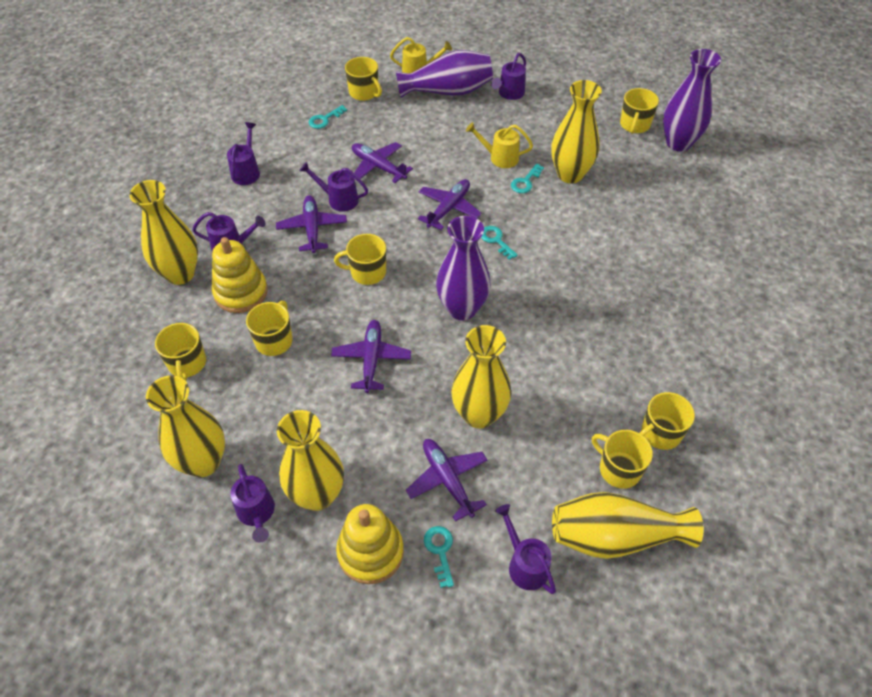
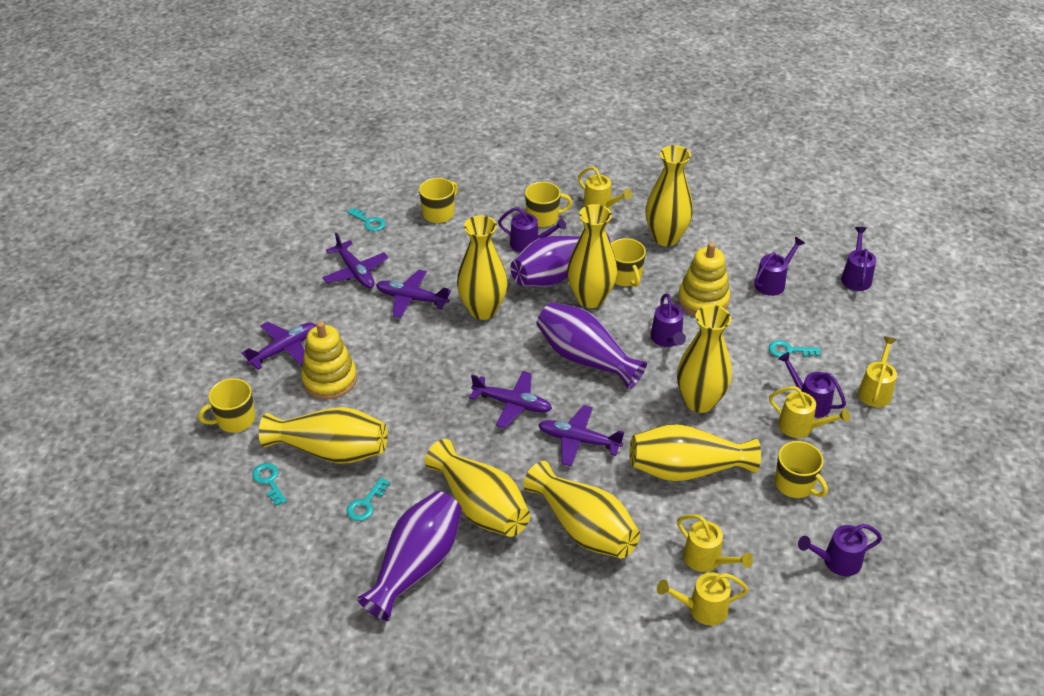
yellow mug: [155,323,206,381] [246,301,293,356] [334,234,386,285] [345,57,382,101] [592,430,653,489] [620,88,659,134] [640,392,695,450] = 7 -> [198,378,255,433] [419,178,458,223] [525,182,572,227] [611,238,646,287] [775,441,828,498] = 5
yellow vase: [129,180,198,285] [146,375,225,477] [277,410,344,511] [451,325,511,428] [551,80,602,183] [552,492,704,559] = 6 -> [259,407,387,464] [425,439,530,537] [457,215,508,320] [523,461,640,558] [567,204,617,308] [630,424,761,481] [645,145,693,246] [677,305,732,413] = 8
yellow watering can: [390,37,452,73] [466,122,533,168] = 2 -> [578,166,632,209] [657,572,749,625] [677,514,753,572] [769,386,850,438] [858,336,897,407] = 5

